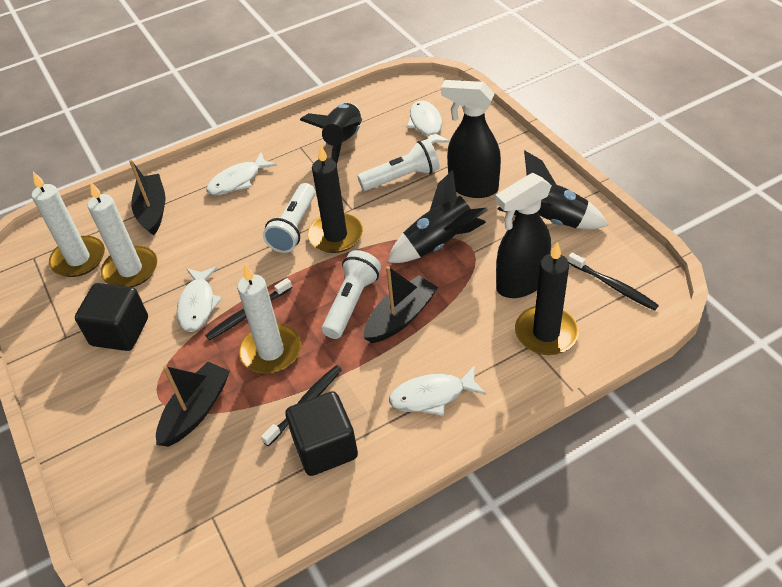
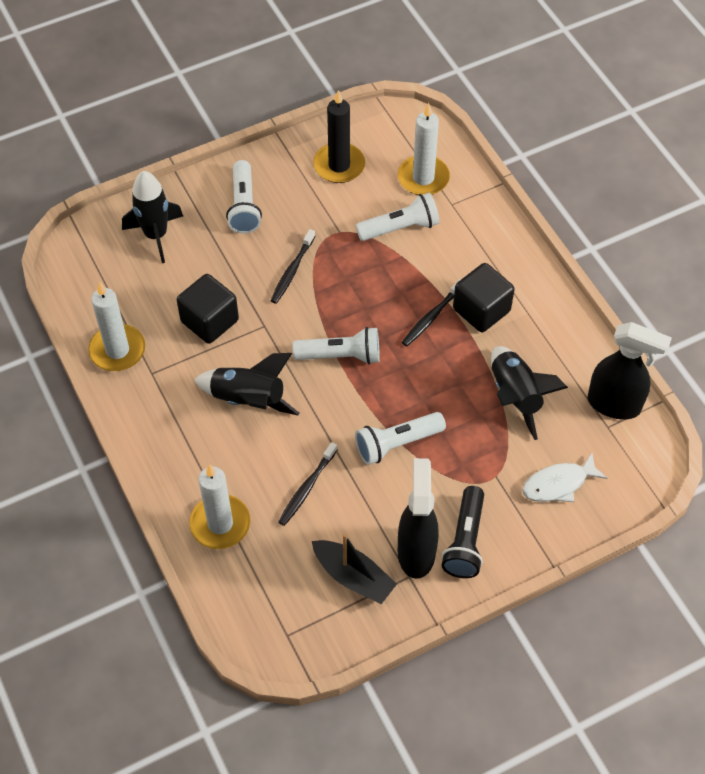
black boat: [129,160,166,236] [156,362,230,447] [364,266,438,343] = 3 -> [312,534,397,604] = 1
black candle: [308,144,363,253] [515,242,579,355] = 2 -> [313,90,365,183] = 1
black flashlight: none = 0 -> [442,486,484,578] = 1
white fish: [176,267,222,332] [206,152,277,195] [389,366,486,416] [407,101,450,144] = 4 -> [522,453,607,502] = 1
white flashlight: [263,183,315,253] [322,250,381,339] [357,139,440,191] = 3 -> [226,160,262,234] [292,327,380,365] [355,412,446,465] [356,193,440,241] = 4

